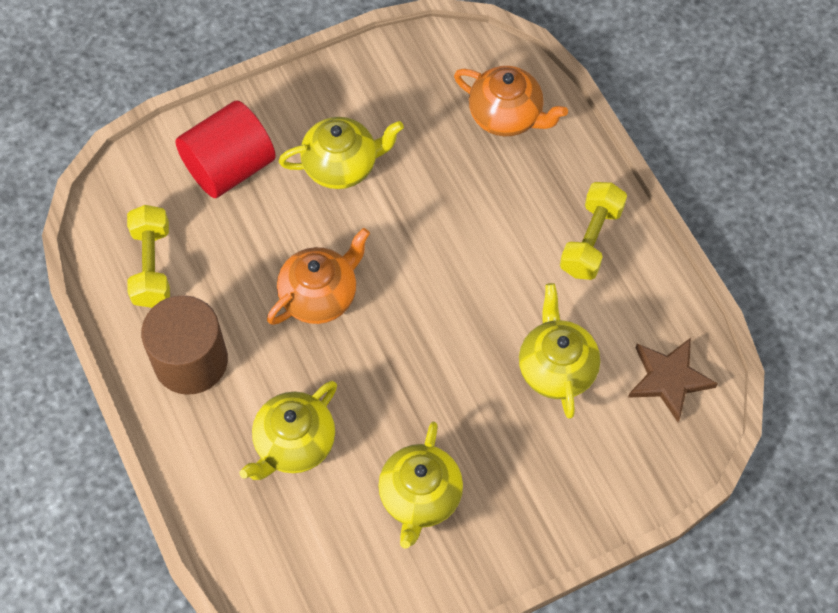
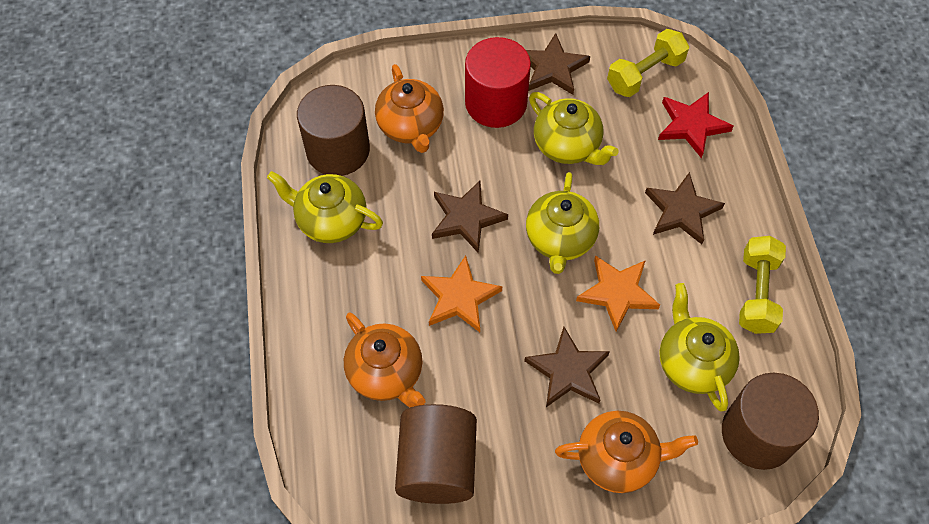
brown cylinder: [141,295,228,395] = 1 -> [297,85,370,176] [395,404,477,504] [722,373,819,470] = 3
brown star: [628,338,718,422] = 1 -> [432,181,508,254] [524,327,610,407] [526,33,590,95] [645,172,725,244] = 4
orange star: none = 0 -> [421,255,502,332] [576,255,660,332] = 2
orange teapot: [267,228,370,325] [454,66,568,136] = 2 -> [344,313,425,407] [375,64,444,153] [555,411,698,493] = 3
red star: none = 0 -> [658,92,734,158] = 1

